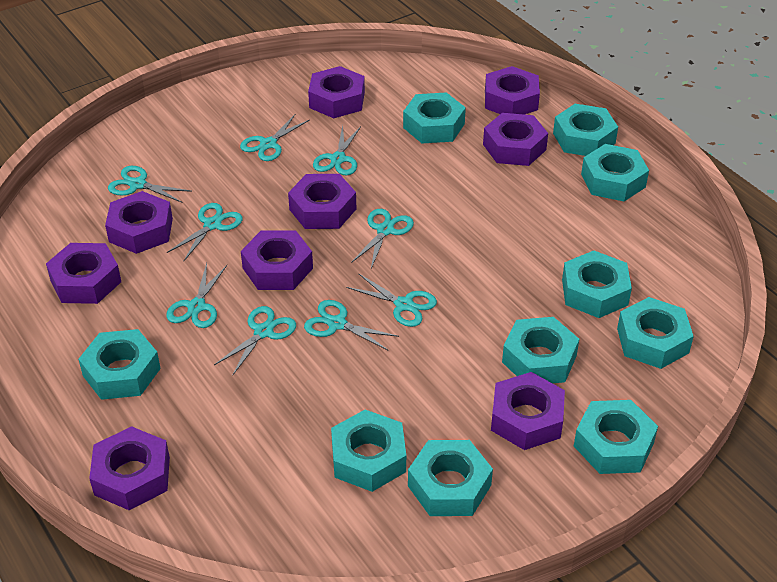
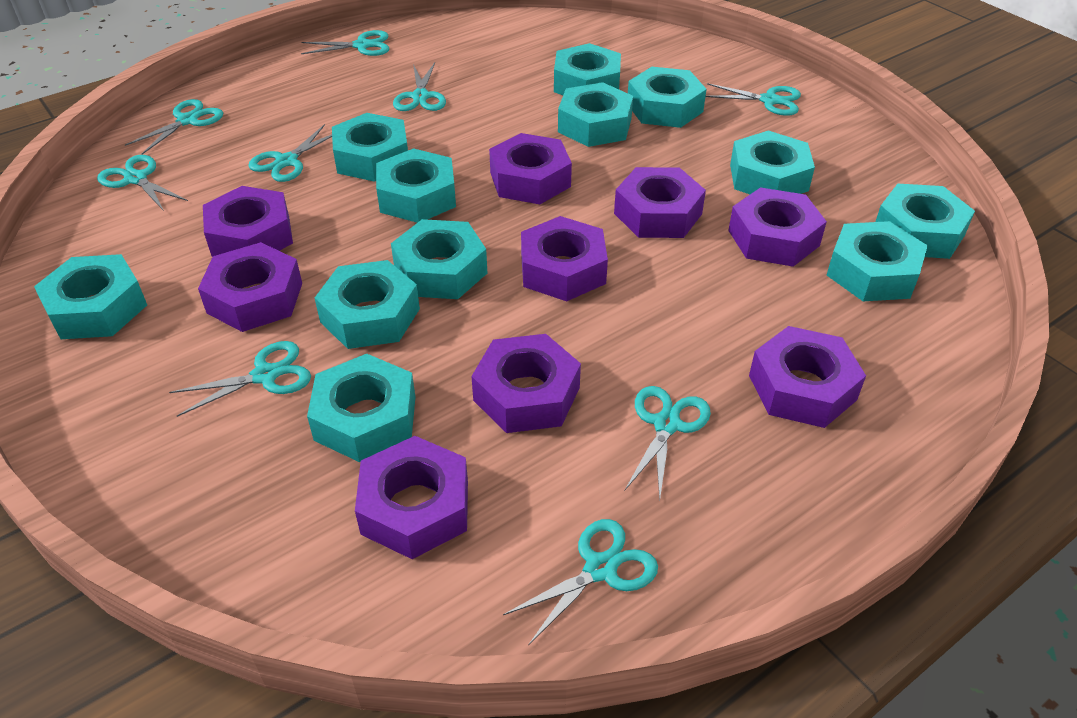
turquoise nut: [78,329,161,400] [331,410,406,492] [403,92,466,143] [408,440,493,516] [502,317,579,383] [553,104,618,156] [562,250,632,318] [574,400,658,474] [581,144,649,202] [617,297,694,369] = 10 -> [34,254,147,339] [307,354,416,462] [315,260,420,349] [332,113,408,182] [376,148,456,223] [391,219,487,299] [554,43,621,95] [558,82,633,147] [628,67,706,128] [730,131,815,194] [827,221,928,301] [876,184,975,259] = 12

